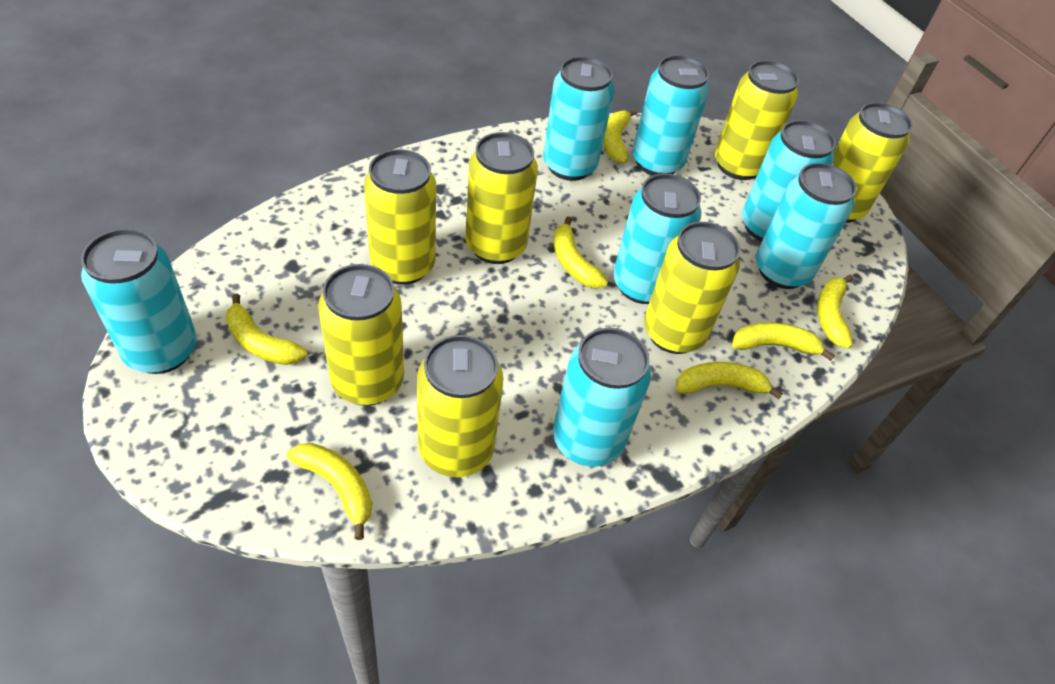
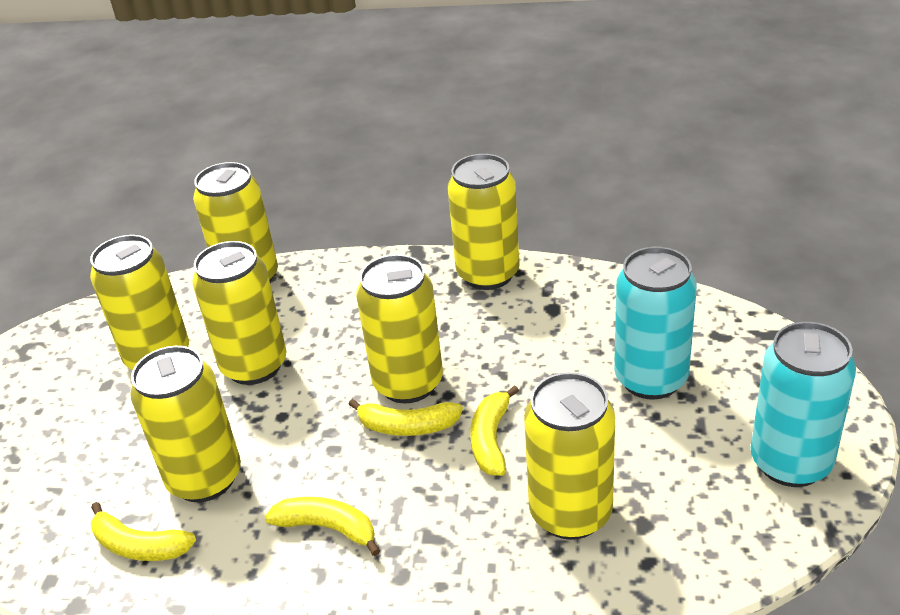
turquoise can: [81,229,197,374] [543,56,614,181] [553,328,651,467] [613,173,701,304] [632,55,709,176] [742,120,836,242] [756,163,857,289] = 7 -> [614,247,697,400] [750,322,856,487] = 2
yellow banana: [225,294,307,365] [287,443,372,540] [554,216,608,288] [603,109,637,163] [676,362,783,399] [732,322,835,361] [817,274,853,348] = 7 -> [91,502,196,561] [265,497,380,556] [348,399,463,436] [470,385,519,476] = 4

